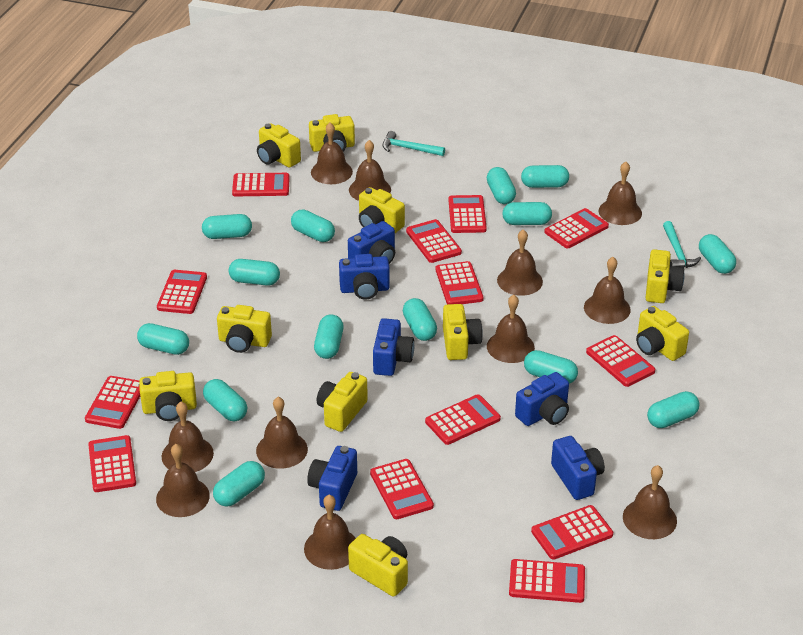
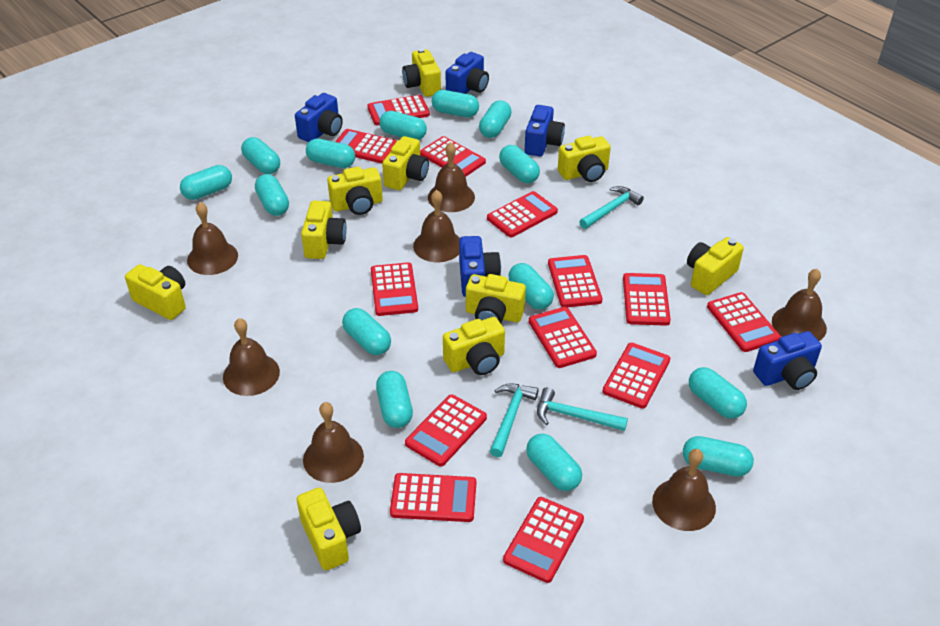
blue camera: [307,446,357,511] [339,254,390,300] [348,221,395,264] [373,318,414,376] [515,372,569,426] [551,436,605,500] = 6 -> [295,93,343,142] [445,52,489,94] [459,236,501,297] [525,105,565,156] [753,331,822,390] = 5
brown bell: [156,444,210,517] [162,402,214,472] [256,397,308,469] [304,495,356,570] [311,123,353,184] [349,140,391,201] [487,295,535,363] [497,230,543,296] [584,257,631,324] [599,162,642,225] [623,465,677,539] = 11 -> [187,202,238,275] [223,318,280,396] [303,402,364,483] [413,190,460,262] [428,142,475,212] [652,449,716,531] [772,269,827,341] = 7
turquoise hammer: [383,131,445,156] [663,221,701,268] = 2 -> [490,384,539,457] [537,387,628,431] [579,186,644,229] = 3

